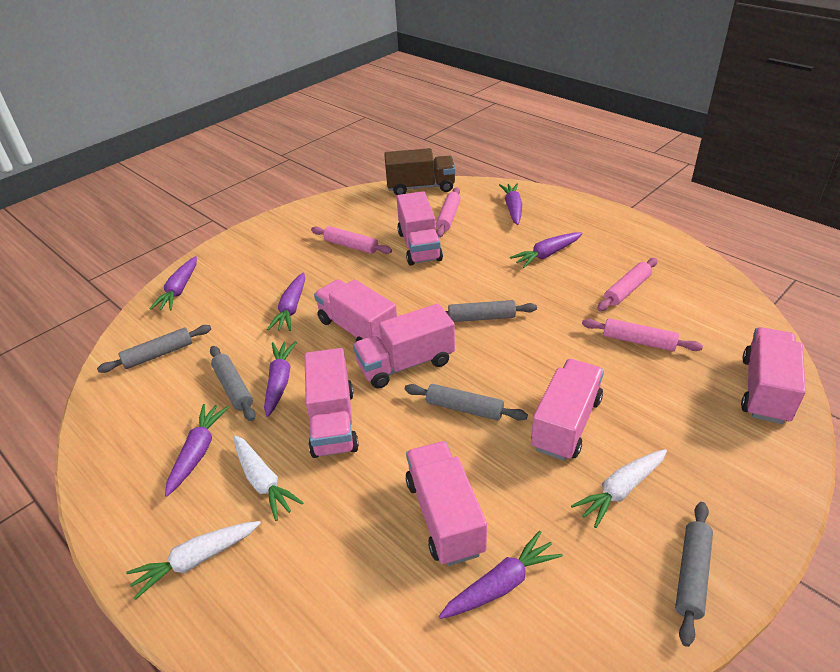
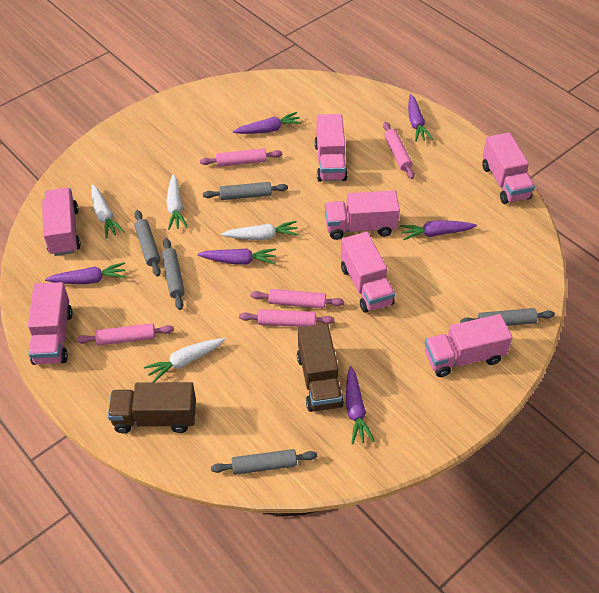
brown truck: [384,148,456,195] = 1 -> [108,382,196,433] [297,323,344,412] = 2
pink rolling pin: [311,226,392,254] [436,187,461,237] [582,318,703,351] [597,258,657,311] = 4 -> [76,323,174,346] [200,148,282,167] [239,309,335,327] [251,289,344,308] [383,122,414,179] = 5
purple carrot: [149,256,197,311] [165,404,229,497] [264,341,297,417] [267,272,305,331] [439,531,563,619] [499,183,522,225] [510,232,583,268] = 7 -> [45,262,126,284] [197,248,276,265] [233,112,302,134] [346,366,374,444] [400,220,477,240] [408,94,433,142] = 6
white carrot: [126,521,261,600] [234,435,304,521] [571,449,667,528] = 3 -> [91,184,125,238] [144,338,225,382] [166,174,188,230] [221,221,299,240] = 4

